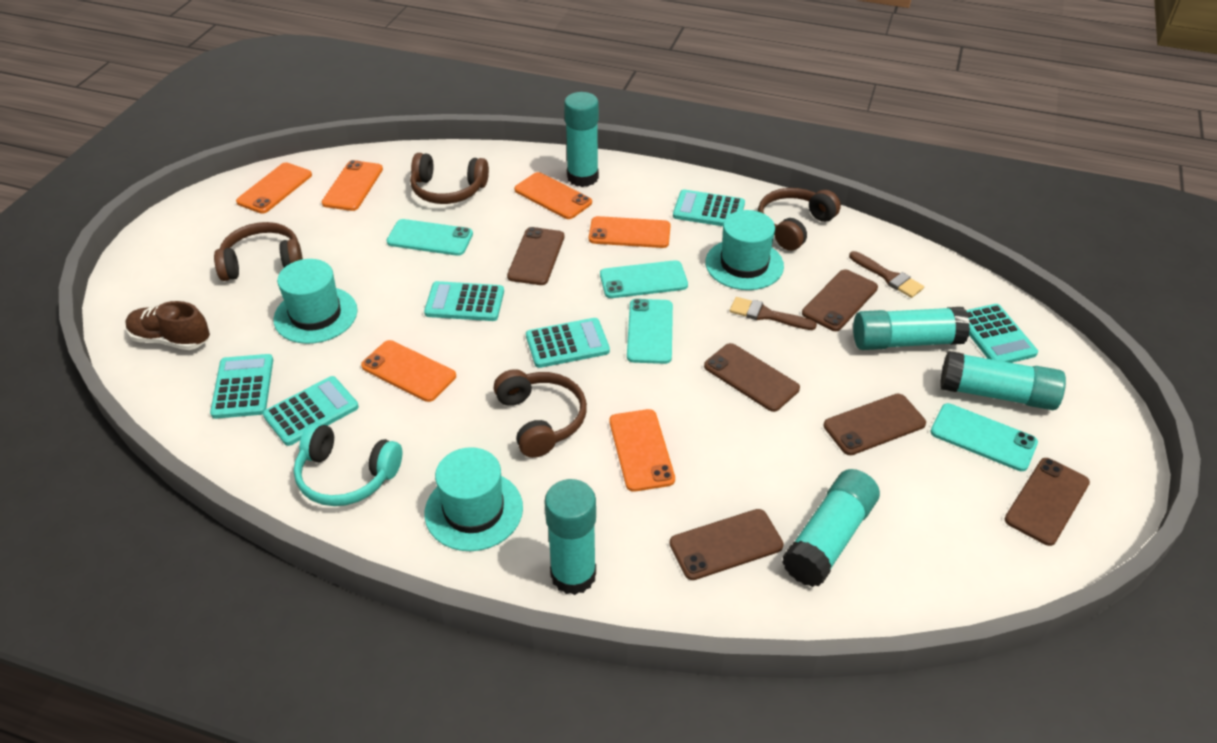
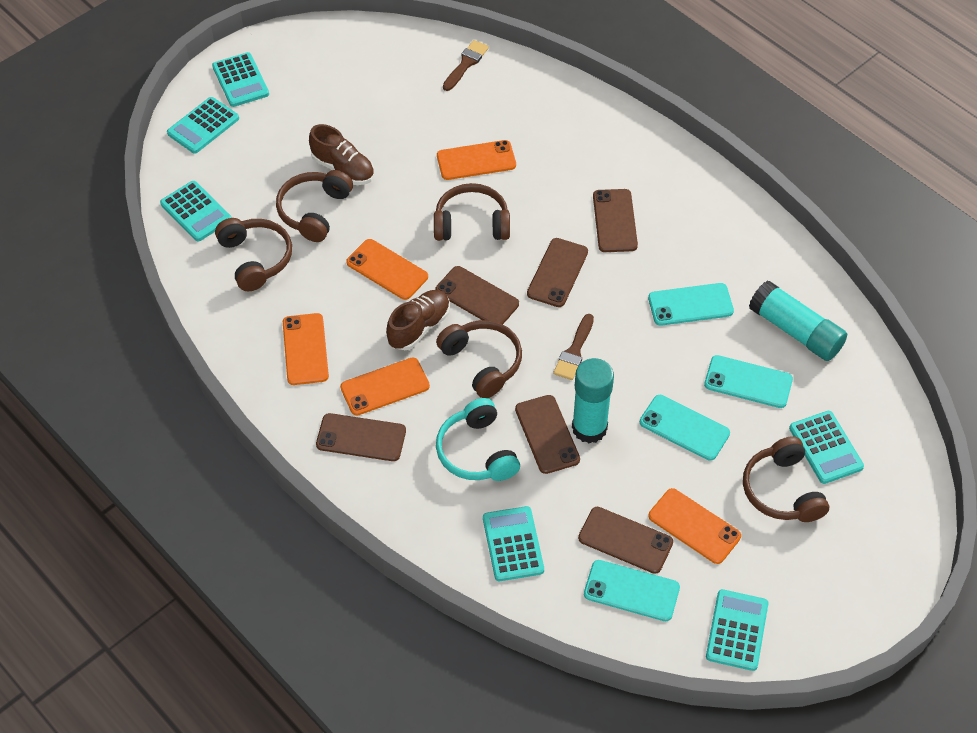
brown headphones: [214,222,303,281] [410,153,489,204] [494,369,587,458] [758,188,841,251] = 4 -> [215,218,292,291] [276,170,353,242] [434,183,510,241] [436,320,522,398] [743,436,829,522] = 5
brown shoe: [125,301,210,350] = 1 -> [309,124,374,185] [386,290,450,350] = 2
orange phone: [236,162,312,214] [322,160,383,211] [361,340,456,402] [514,172,592,219] [589,216,671,248] [609,409,675,492] = 6 -> [283,313,329,385] [340,357,430,415] [346,239,428,300] [437,140,516,180] [648,488,741,564] = 5
turquoise glue stick: [545,479,596,595] [564,92,599,187] [782,469,880,587] [853,307,970,350] [940,351,1066,410] = 5 -> [572,358,614,443] [749,280,847,361] = 2
turquoise hat: [273,259,357,344] [425,447,523,551] [706,210,784,290] = 3 -> none = 0

